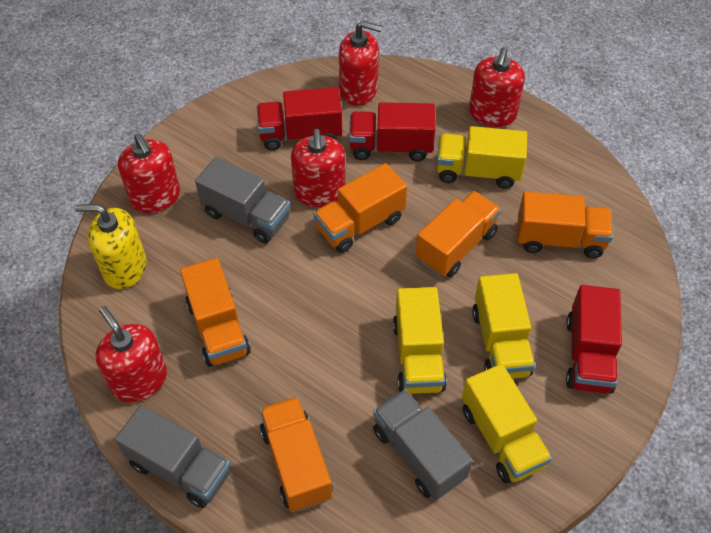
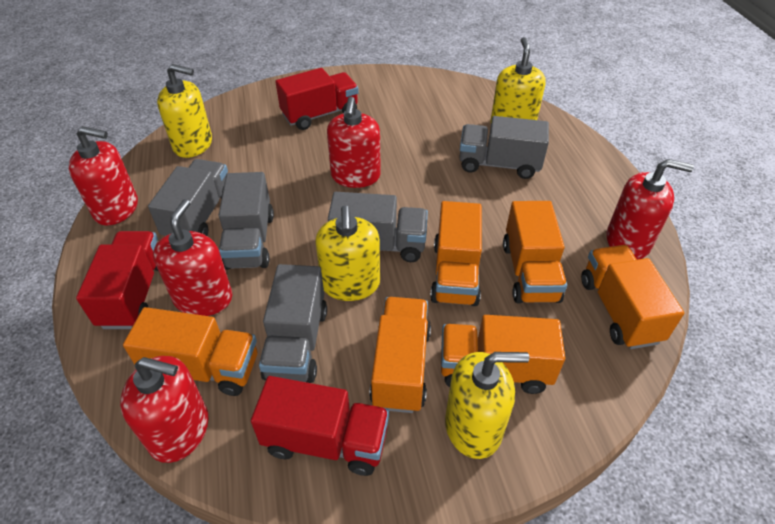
grey truck: [115,405,231,508] [195,157,291,243] [373,389,473,500] = 3 -> [148,159,228,236] [219,172,274,270] [259,264,327,383] [328,192,428,262] [459,116,549,179] = 5
orange truck: [180,258,251,367] [260,397,333,512] [314,163,407,253] [416,191,501,277] [518,191,613,258] = 5 -> [123,307,257,396] [369,297,431,413] [430,201,482,306] [441,315,565,394] [503,201,567,303] [581,245,684,349] = 6
yellow soap dispenser: [75,204,147,289] = 1 -> [157,64,212,158] [315,206,380,301] [445,352,529,459] [490,37,546,122] = 4
yellow truck: [393,287,447,394] [437,126,527,189] [462,364,552,484] [472,273,535,379] = 4 -> none = 0

